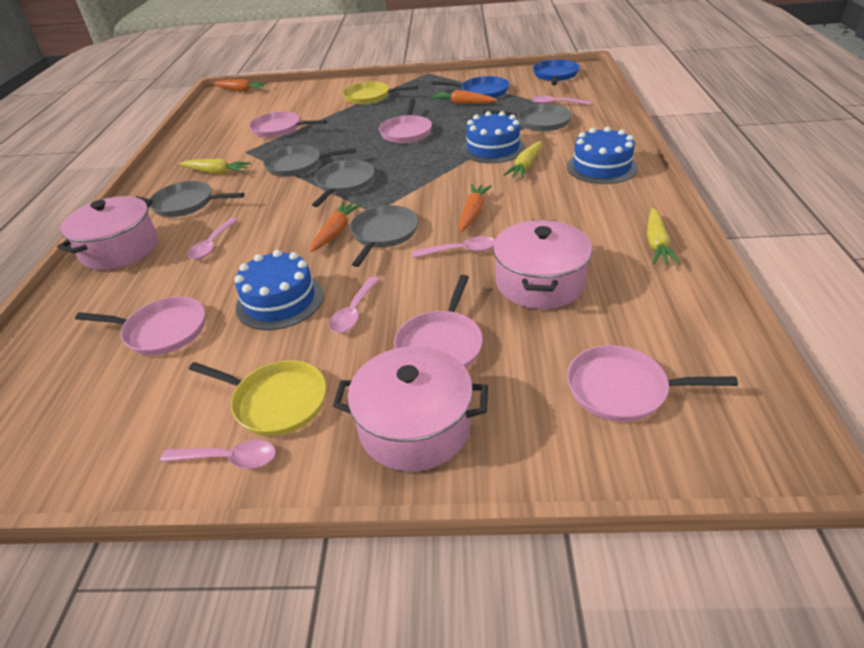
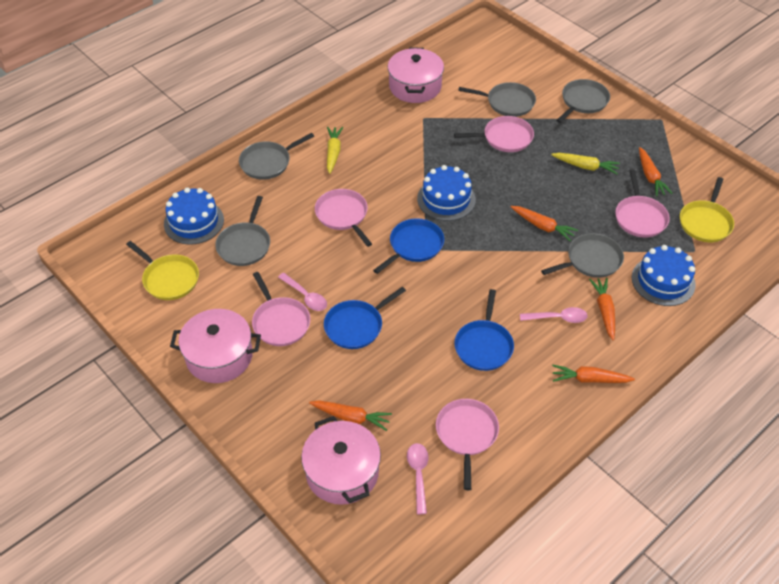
blue pan: [431,76,509,98] [533,59,580,85] = 2 -> [324,287,406,349] [373,218,444,274] [454,289,514,371] = 3
orange carrot: [213,79,267,92] [310,202,362,252] [431,90,497,104] [458,184,492,232] = 4 -> [309,400,392,431] [511,206,578,241] [552,365,635,383] [589,278,615,340] [639,147,672,196] = 5
pink spoon: [160,440,276,469] [188,218,238,259] [329,277,380,333] [412,236,495,258] [531,96,591,105] = 5 -> [278,273,327,311] [407,443,429,514] [520,307,588,323] = 3
yellow carrot: [179,159,251,174] [503,141,542,179] [647,208,680,265] = 3 -> [327,127,343,174] [551,153,620,174] = 2

